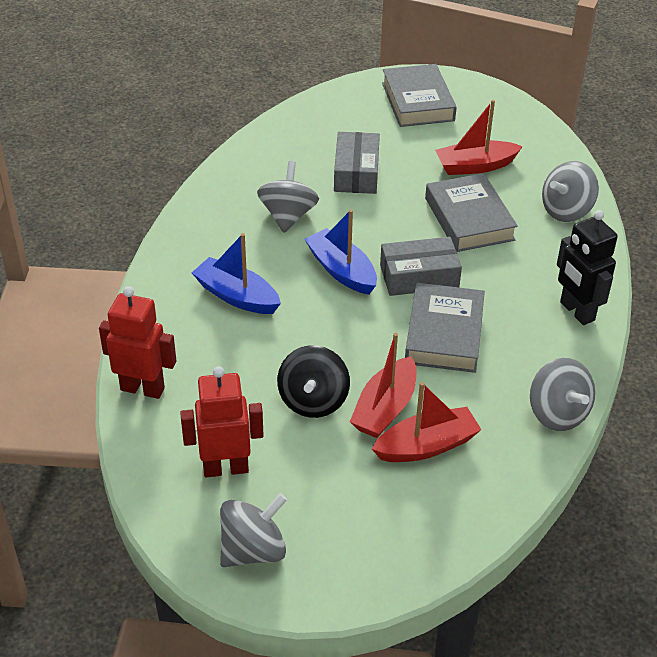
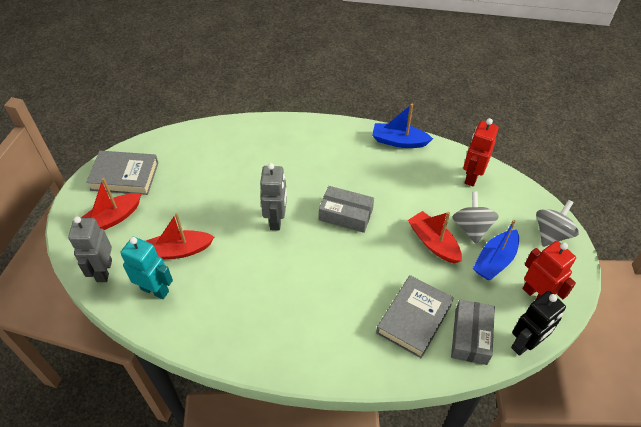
black spinning top: [277,345,350,418] = 1 -> none = 0
grey book: [382,64,457,127] [405,283,485,373] [425,173,518,252] = 3 -> [86,151,158,195] [376,275,454,358] = 2
grey robot: none = 0 -> [68,216,112,282] [260,163,287,230] = 2
grey spinning top: [220,493,287,567] [257,161,319,233] [530,358,595,431] [542,161,599,222] = 4 -> [452,191,499,244] [536,200,579,247] = 2
turquoise robot: none = 0 -> [121,237,173,299] = 1

